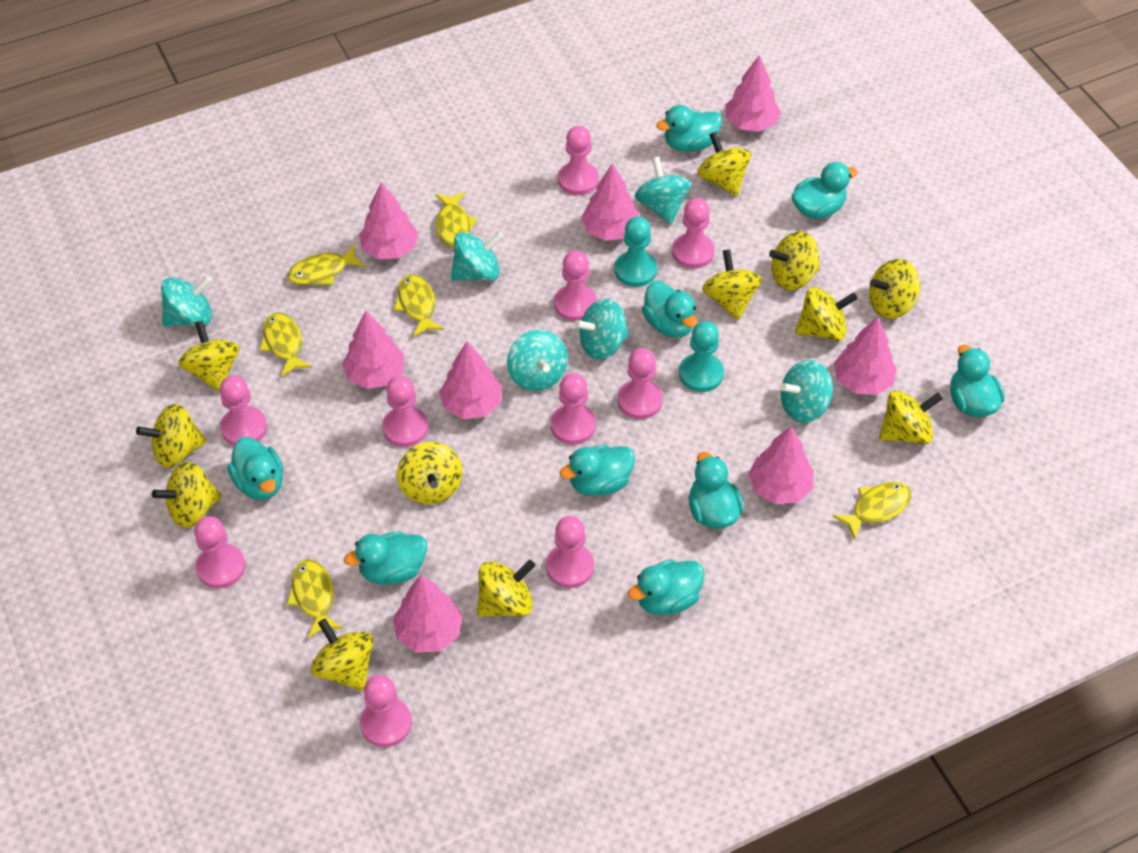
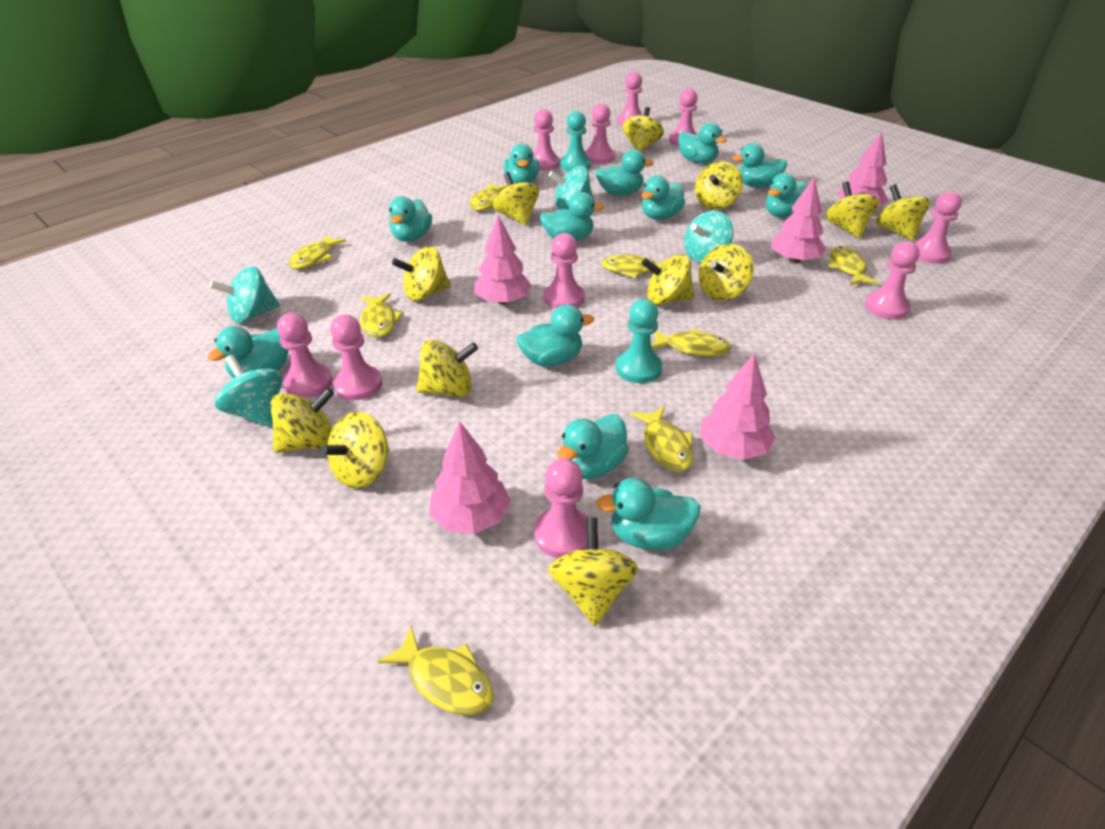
pink tree: [342,310,404,389] [359,182,418,259] [393,575,463,653] [439,341,502,419] [581,163,639,241] [725,55,781,132] [748,426,813,504] [834,317,897,395] = 8 -> [429,422,511,534] [474,215,532,305] [700,353,776,460] [771,177,826,264] [838,131,889,206] = 5
turquoise duck: [228,437,283,500] [344,532,427,585] [560,445,635,496] [628,559,705,615] [642,281,698,338] [656,105,722,152] [689,452,744,529] [792,162,858,219] [950,345,1005,417] = 9 -> [207,326,289,378] [389,196,432,242] [503,144,539,183] [516,304,594,367] [540,192,604,241] [557,414,629,479] [595,149,654,196] [596,478,701,550] [641,175,685,220] [679,123,727,164] [732,143,787,188] [766,173,807,218] = 12
turquoise spinning top: [161,276,212,327] [451,232,504,281] [507,330,568,391] [574,298,630,360] [635,157,691,225] [780,360,833,423] = 6 -> [209,266,280,323] [215,355,283,427] [548,166,594,209] [684,211,734,263] = 4
yellow fish: [260,313,312,377] [287,245,365,285] [287,559,343,639] [394,274,444,337] [435,192,477,248] [833,482,911,540] = 6 -> [288,235,346,269] [360,293,403,338] [377,626,494,716] [469,183,508,211] [601,255,664,278] [631,406,693,472] [651,328,732,357] [828,246,879,285] = 8

